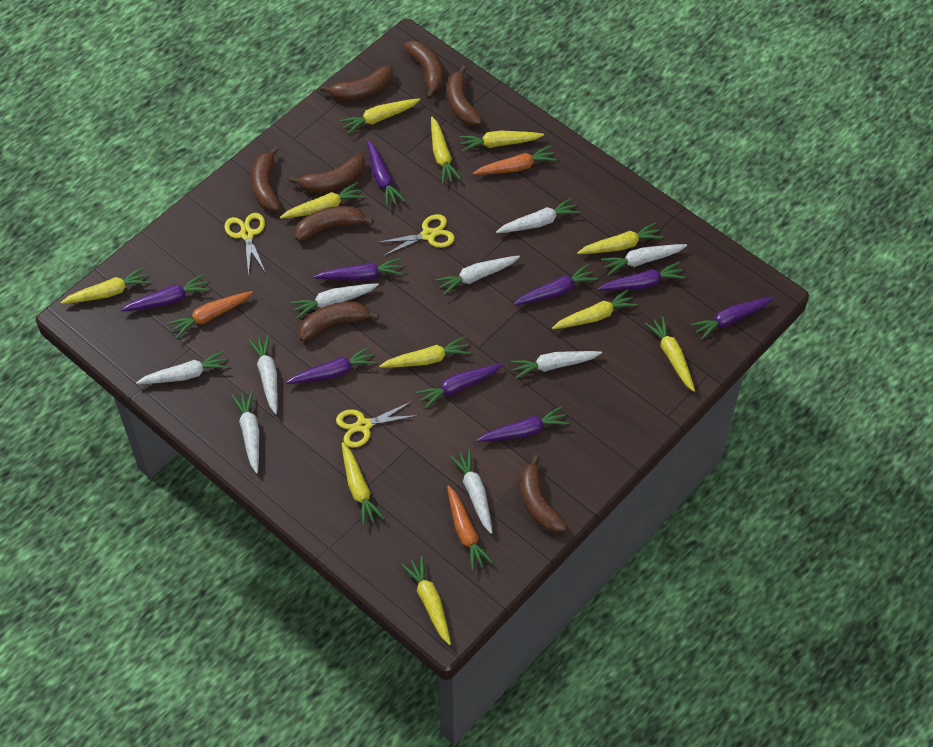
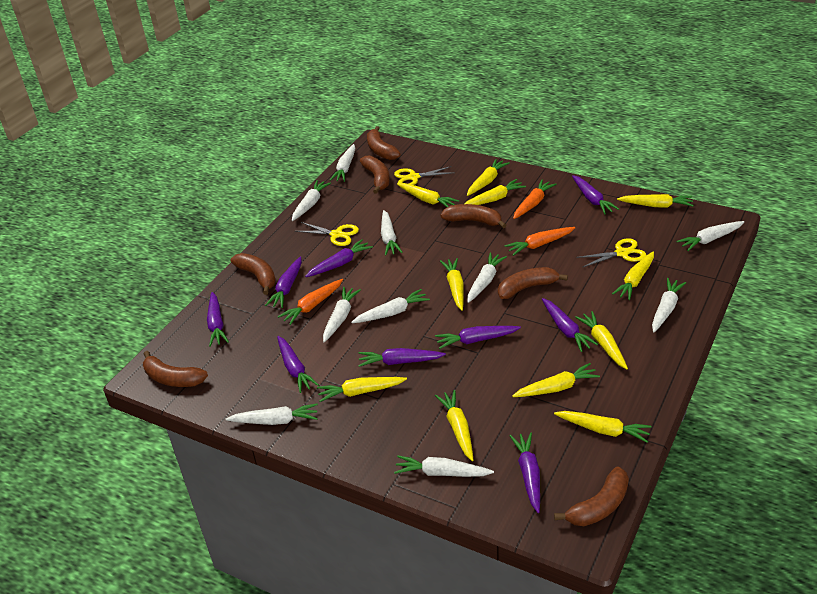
brown banana: [251,146,280,211] [289,155,365,193] [295,206,374,241] [298,302,379,341] [320,65,393,101] [404,41,444,99] [447,65,483,126] [520,455,567,533] = 8 -> [143,351,208,387] [230,253,276,295] [360,156,390,194] [367,126,401,160] [440,204,507,228] [498,267,568,299] [554,466,629,526] = 7
white carrot: [136,351,229,384] [231,390,259,473] [248,335,278,414] [290,283,379,319] [435,256,520,295] [450,449,493,534] [496,198,580,233] [510,351,602,379] [601,244,687,275] = 9 -> [226,403,318,425] [292,180,331,221] [323,287,361,342] [329,144,356,182] [351,289,430,323] [381,210,403,256] [394,455,494,477] [467,252,507,303] [652,278,686,332] [676,221,744,251] = 10

